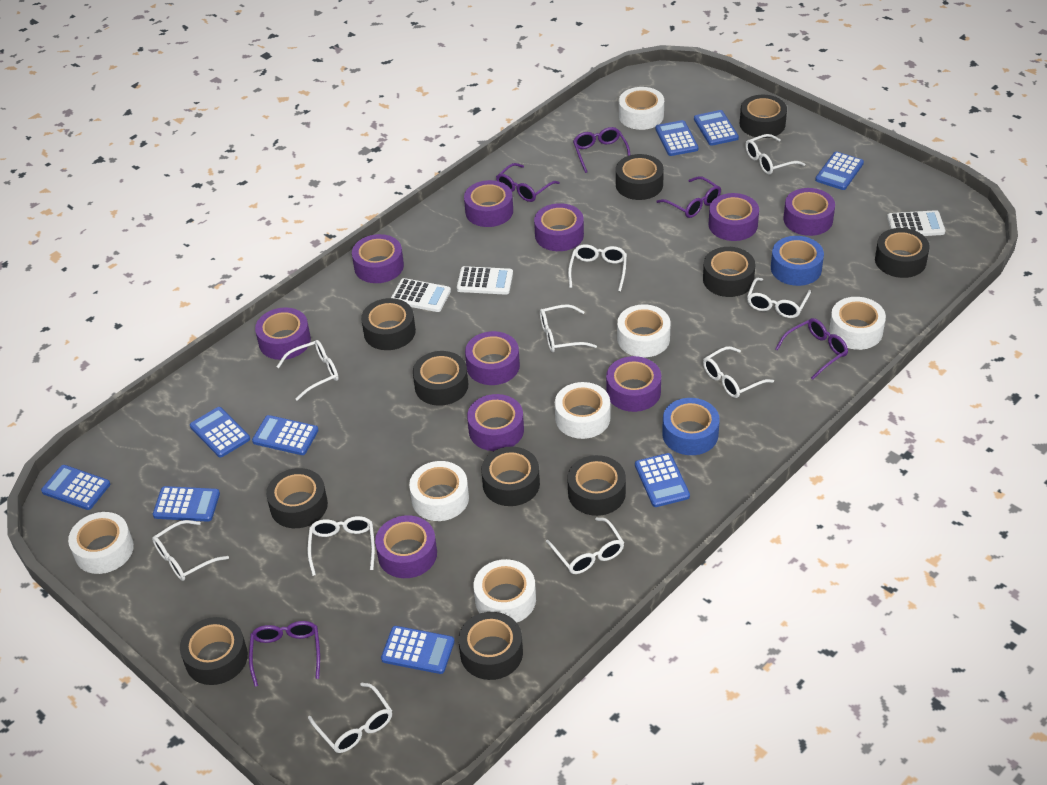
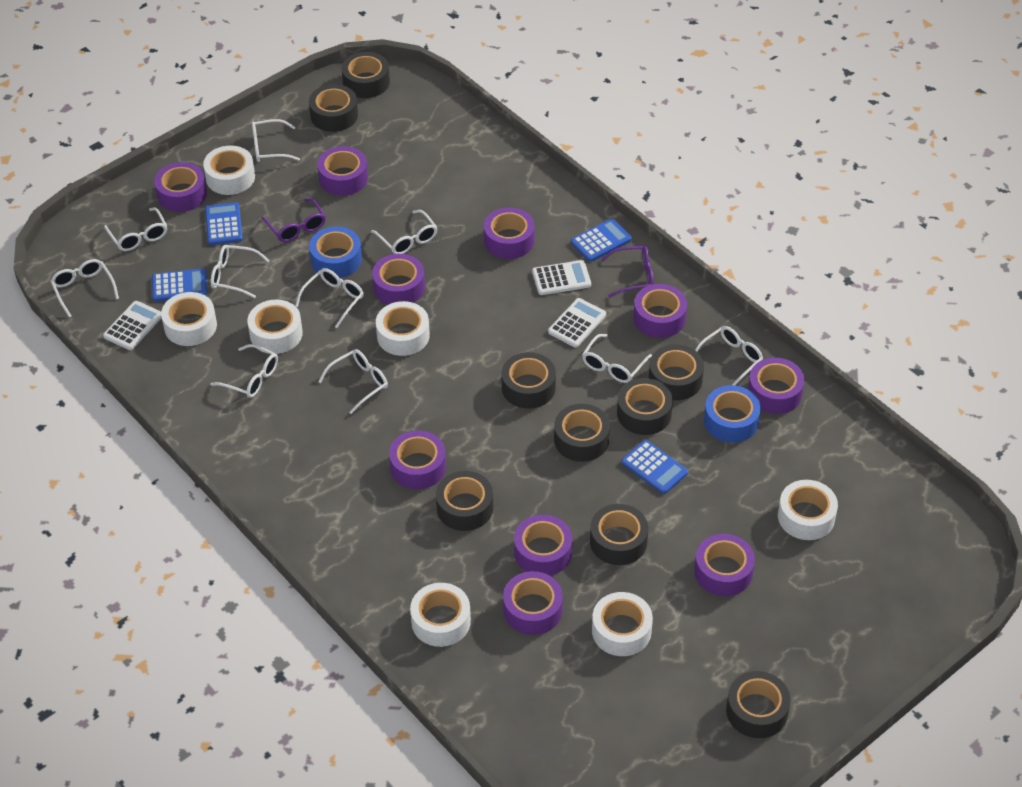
black tape: [180,617,248,685] [266,468,328,528] [361,298,416,350] [413,351,468,406] [458,612,523,680] [481,447,540,506] [567,455,626,516] [616,154,664,200] [703,247,755,297] [740,95,787,138] [875,228,930,278] = 11 -> [309,84,358,132] [342,52,390,98] [436,471,493,531] [502,352,556,408] [554,404,610,462] [590,504,648,565] [617,378,673,435] [649,344,704,400] [726,671,791,738] = 9
blue calculator: [41,465,110,510] [153,486,220,522] [190,407,250,458] [252,415,319,455] [381,626,455,674] [635,453,690,507] [655,120,699,156] [694,110,739,146] [815,152,864,190] = 9 -> [152,269,208,302] [205,202,243,245] [571,219,632,262] [622,440,688,494] = 4
purple glasses: [249,621,320,687] [496,163,560,202] [573,127,630,173] [656,176,721,218] [775,318,848,380] = 5 -> [261,198,326,242] [601,246,654,298] = 2

